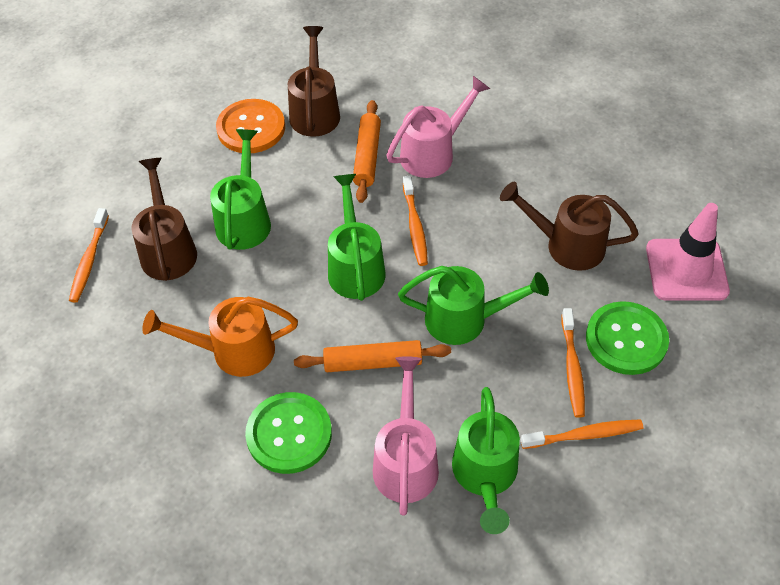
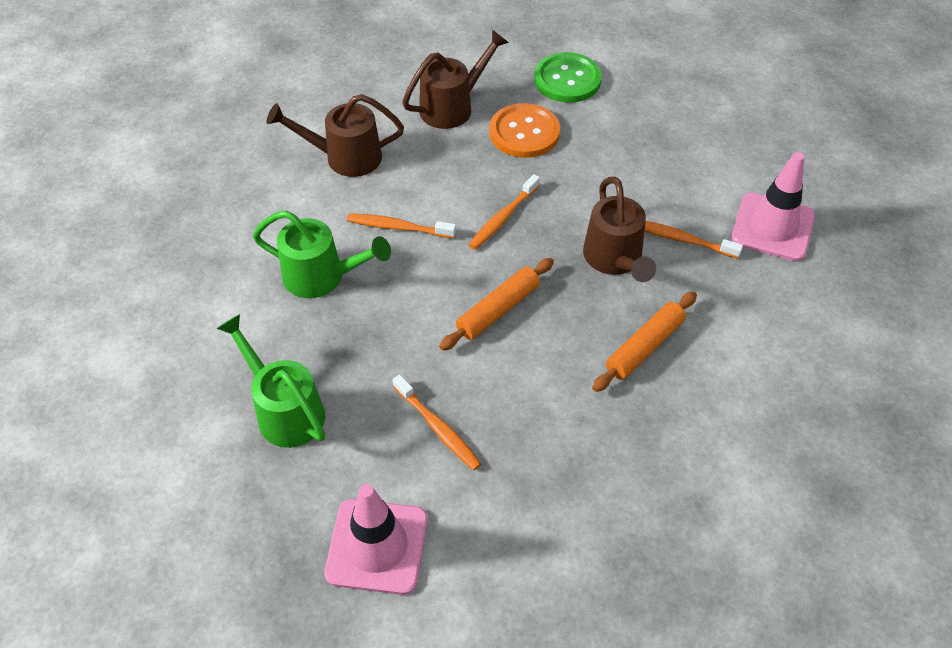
green button: [245,392,332,474] [586,301,669,375] = 2 -> [534,52,602,102] = 1
green watering can: [210,129,271,250] [328,174,386,301] [398,266,549,345] [452,387,520,534] = 4 -> [216,314,325,448] [253,210,391,298] = 2
orange watering can: [142,297,298,377] = 1 -> none = 0
pink traffic cone: [646,203,730,301] = 1 -> [324,484,428,595] [731,152,815,261] = 2
pink watering can: [373,356,439,516] [386,76,490,178] = 2 -> none = 0

